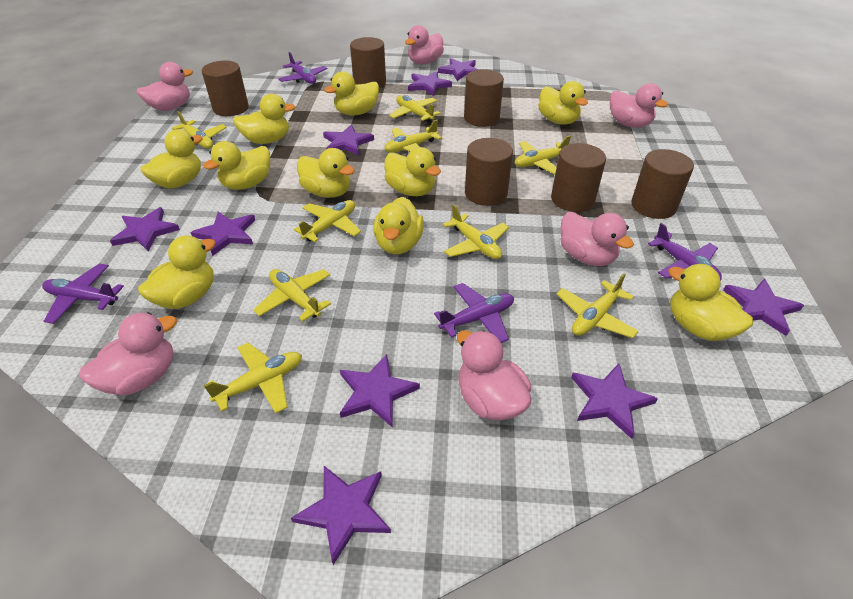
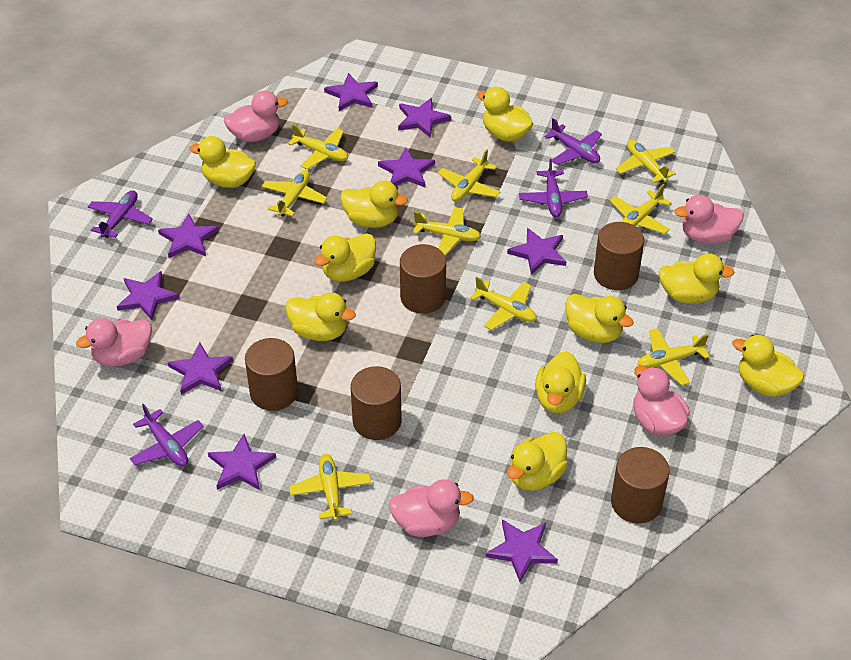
brown cylinder: [202,61,249,116] [350,37,386,88] [464,69,504,127] [465,138,513,206] [551,143,606,212] [632,149,694,219] = 6 -> [245,338,298,411] [351,366,402,440] [400,244,446,314] [594,222,644,290] [611,447,670,524] = 5
pink duck: [79,312,177,395] [137,62,193,111] [405,25,444,64] [457,330,531,420] [560,212,634,266] [610,83,668,128] = 6 -> [76,318,152,367] [224,90,288,142] [389,479,474,537] [634,366,690,436] [674,195,744,244] = 5

